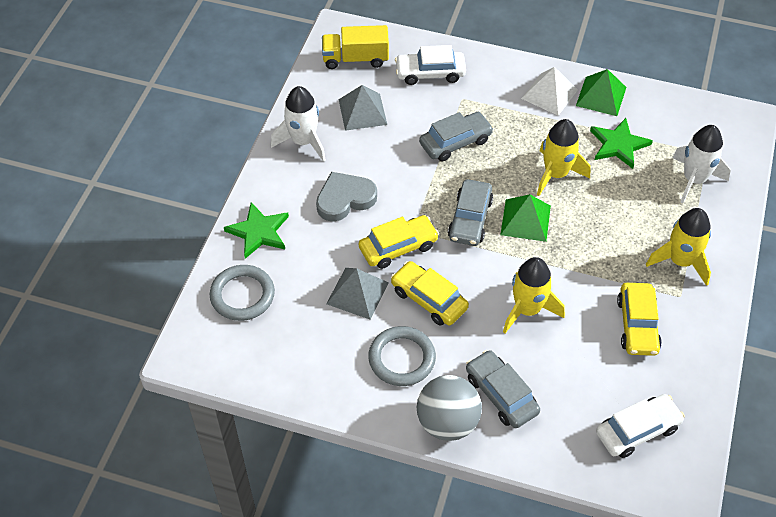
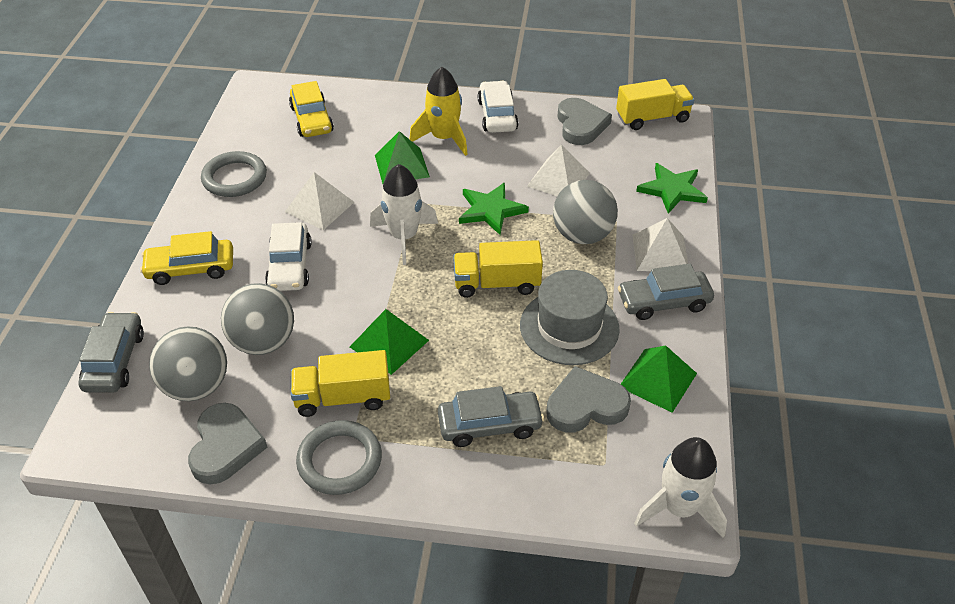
green pyramid: [500,194,551,242] [576,69,626,116] = 2 -> [350,309,429,375] [375,131,430,184] [621,346,697,413] = 3
grey ball: [417,375,482,441] = 1 -> [149,326,227,401] [221,283,294,355] [553,180,618,244] = 3
grey hat: none = 0 -> [520,270,620,365] = 1
grey heart: [316,172,377,222] = 1 -> [188,403,267,485] [546,366,631,433] [557,98,612,145] = 3
grey pyramid: [326,268,389,319] [338,85,387,131] = 2 -> none = 0
white pyramid: [521,67,578,116] = 1 -> [285,172,354,230] [527,145,590,196] [633,218,688,271] = 3
yellow car: [359,215,439,269] [391,261,469,326] [617,283,662,356] = 3 -> [140,231,233,285] [289,81,334,137] = 2
yellow rocket: [503,257,565,333] [537,119,590,196] [646,208,711,286] = 3 -> [410,67,468,156] = 1
yellow truck: [322,25,389,69] = 1 -> [291,350,390,417] [453,240,543,298] [616,79,694,130] = 3

